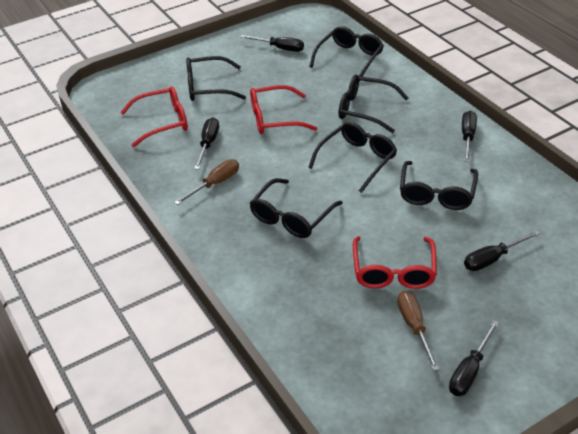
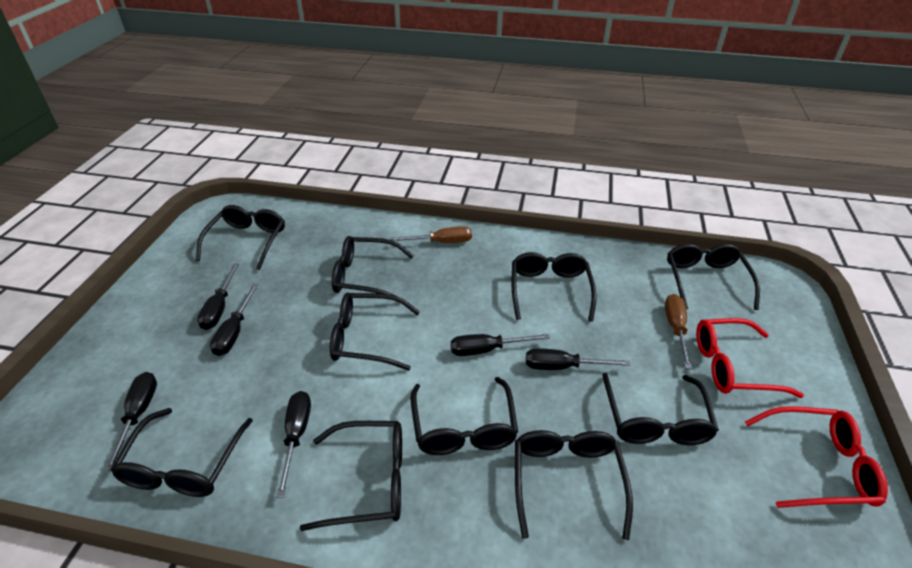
black glasses: [186,56,246,101] [250,178,343,238] [308,122,397,193] [309,26,384,81] [338,75,409,133] [400,161,478,210] = 6 -> [111,408,253,497] [196,205,285,270] [300,421,402,531] [330,293,420,371] [332,236,414,295] [411,377,518,455] [512,252,596,322] [515,430,633,540] [603,373,719,445] [667,244,760,310] = 10
black screwdriver: [194,117,219,169] [241,35,304,52] [449,320,499,396] [462,111,477,162] [464,230,540,271] = 5 -> [104,372,157,472] [197,263,239,330] [210,284,258,356] [276,391,311,498] [451,334,550,356] [526,348,630,370] = 6
red glasses: [120,86,188,147] [250,85,318,134] [353,236,437,289] = 3 -> [696,318,804,398] [745,406,888,508] = 2

